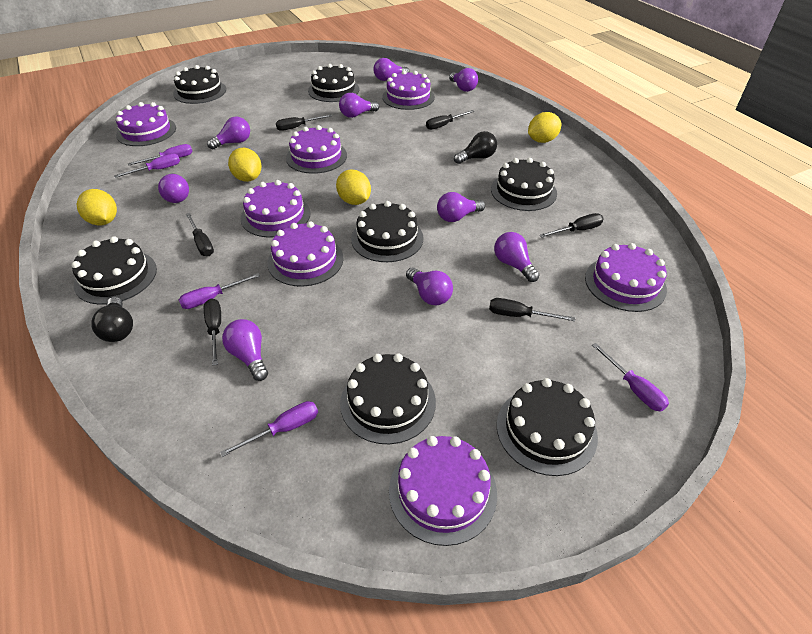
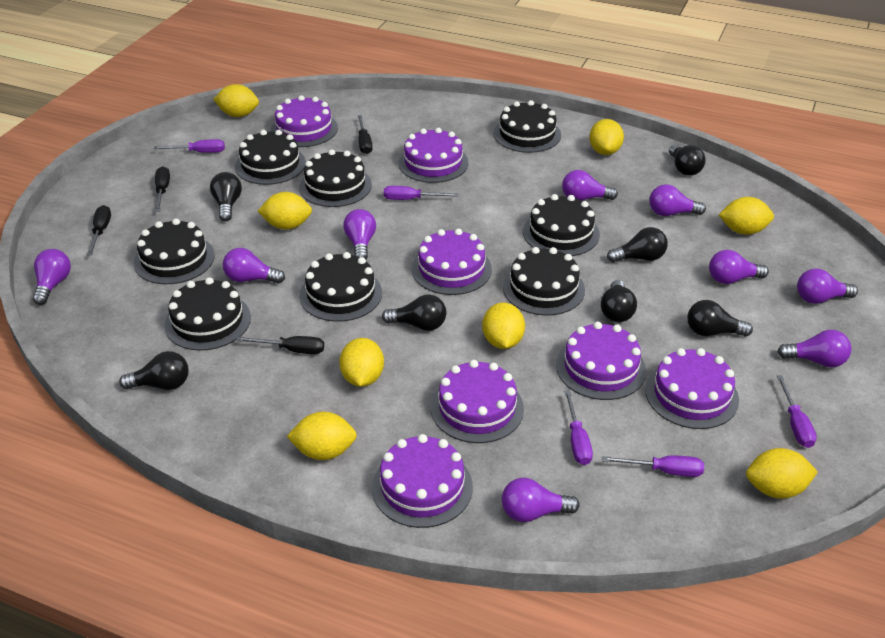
black cake: [71,236,157,305] [173,65,226,104] [308,64,359,102] [340,354,436,444] [351,201,424,262] [491,158,557,211] [497,378,598,476] = 7 -> [134,219,215,284] [164,277,251,351] [235,130,306,185] [299,149,372,207] [299,252,382,322] [494,100,561,153] [503,247,585,316] [523,194,600,256] = 8
black light bulb: [91,297,133,342] [454,131,497,164] = 2 -> [119,351,189,390] [210,172,242,221] [382,294,446,331] [601,280,637,322] [607,227,668,263] [669,144,706,176] [687,300,753,337] = 7
black screwdriver: [186,213,214,256] [204,299,221,366] [276,114,332,131] [426,110,474,130] [489,298,575,321] [540,213,604,237] = 6 -> [87,205,111,255] [155,166,170,212] [236,336,324,354] [358,115,373,154] = 4
yellow lemon: [77,189,117,225] [228,148,262,182] [336,170,371,205] [528,112,561,143] = 4 -> [213,84,259,117] [258,192,312,230] [287,412,357,460] [339,338,384,387] [482,302,525,349] [589,119,624,155] [719,197,774,235] [746,448,818,499] = 8

